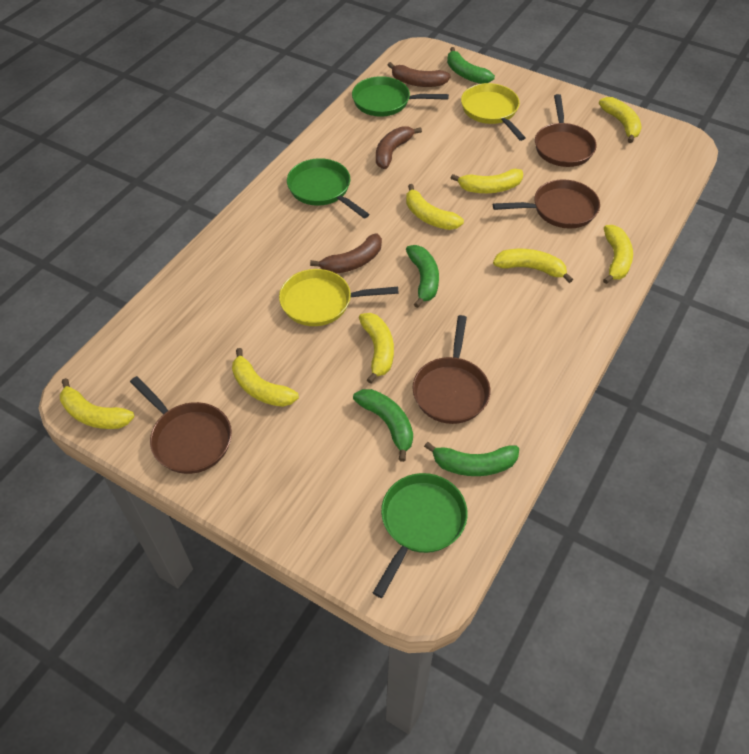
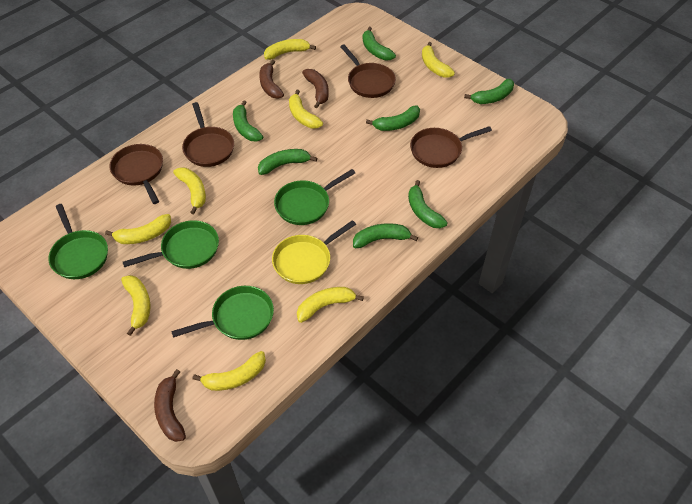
green banana: [353,389,413,462] [406,245,439,308] [424,442,519,476] [447,47,495,84] = 4 -> [233,100,263,141] [258,149,317,175] [353,223,418,248] [363,27,396,60] [366,106,420,131] [408,180,448,228] [464,79,514,104] = 7
green pan: [287,158,369,218] [352,76,449,117] [373,473,468,598] = 3 -> [48,204,108,279] [123,220,219,269] [171,286,274,340] [274,169,355,225] = 4
yellow pan: [279,269,399,326] [461,83,525,141] = 2 -> [272,220,356,284] = 1

